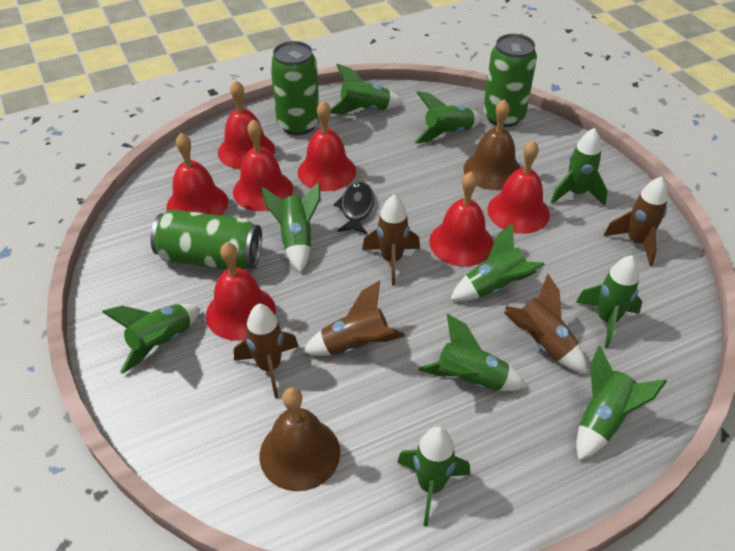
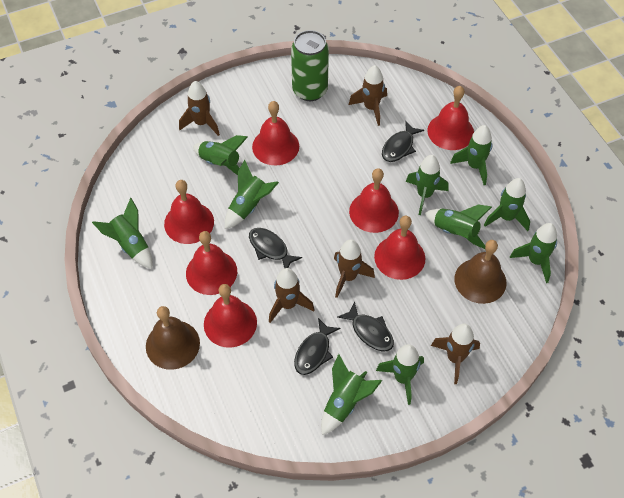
black fish: [334,181,374,234] = 1 -> [249,228,302,268] [294,318,340,375] [337,302,394,351] [382,121,424,162] = 4
green can: [150,209,262,270] [270,41,320,135] [483,34,537,127] = 3 -> [291,30,329,101] = 1

